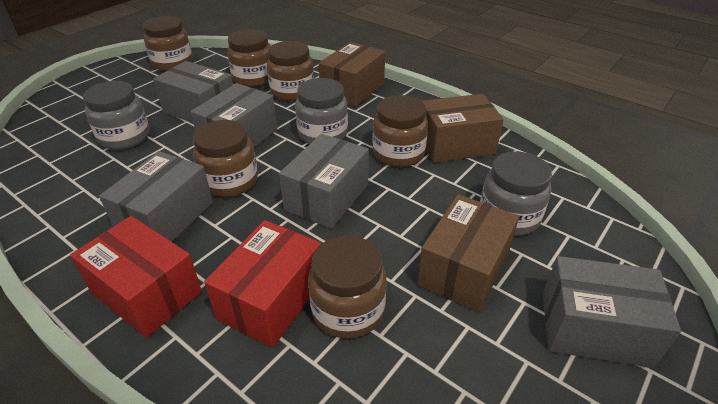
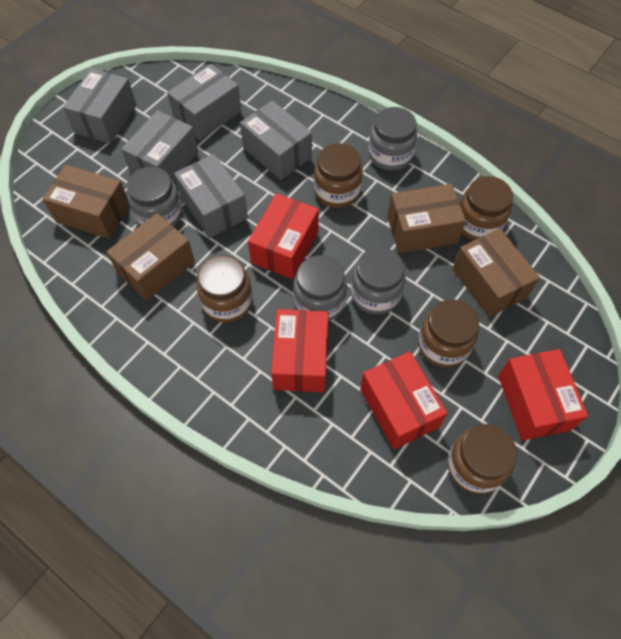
brown box: [319,42,385,107] [417,194,519,312] [422,94,504,163] = 3 -> [42,165,130,239] [106,213,195,301] [387,184,466,253] [452,228,540,318] = 4
brown jar: [143,16,192,71] [193,120,258,197] [227,29,271,87] [267,41,314,101] [308,236,387,339] [372,95,428,167] = 6 -> [197,255,253,322] [314,143,363,208] [418,299,479,367] [447,424,517,494] [460,176,513,240] = 5
grey jar: [83,81,149,150] [295,78,348,144] [480,151,552,236] = 3 -> [127,167,182,226] [293,255,347,321] [351,247,406,315] [368,107,417,171] = 4
red box: [70,216,202,338] [204,220,321,348] = 2 -> [248,193,319,279] [271,309,329,393] [360,351,447,450] [498,349,588,441] = 4

